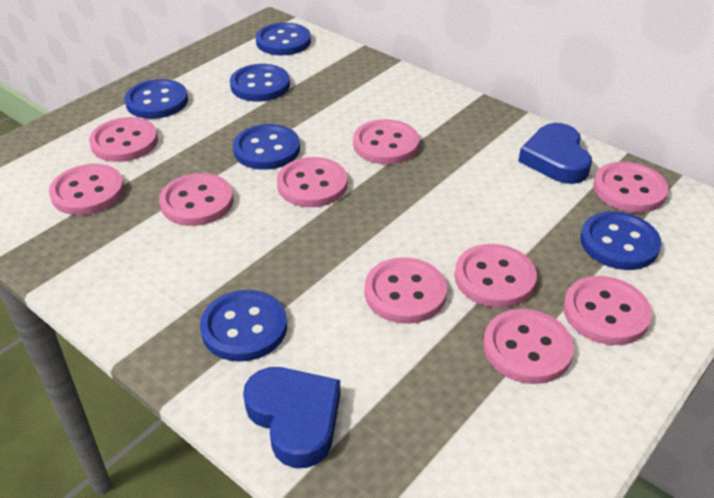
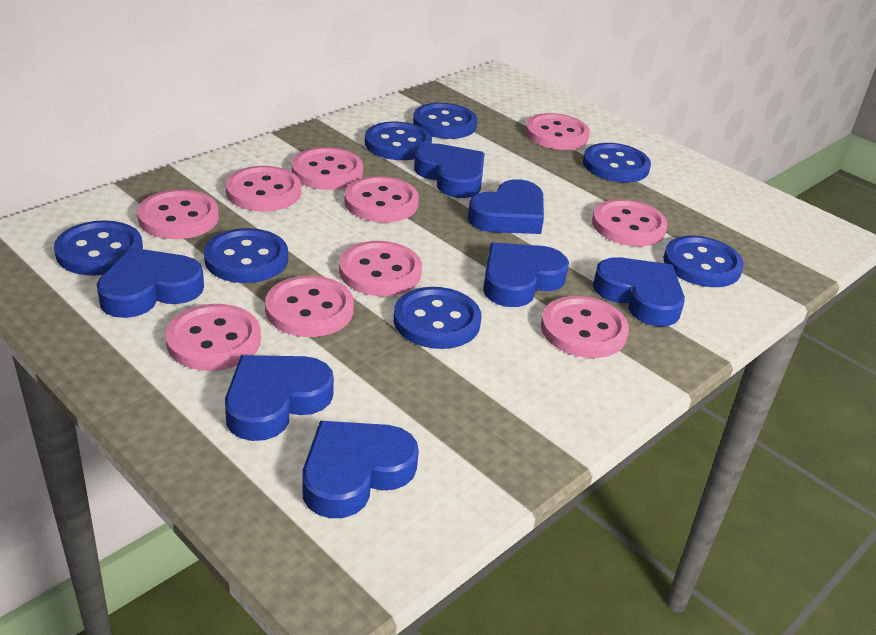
blue button: [124,79,188,119] [200,290,287,362] [230,64,290,101] [233,124,300,170] [256,23,311,55] [580,211,661,270] = 6 -> [54,220,143,276] [204,228,288,283] [365,122,432,160] [394,287,482,349] [413,103,477,139] [583,143,651,183] [663,236,744,287] = 7
blue heart: [243,367,340,468] [518,123,592,184] = 2 -> [97,248,204,318] [225,355,334,441] [302,421,419,518] [414,143,485,198] [468,179,544,234] [483,243,569,307] [593,257,685,326] = 7

